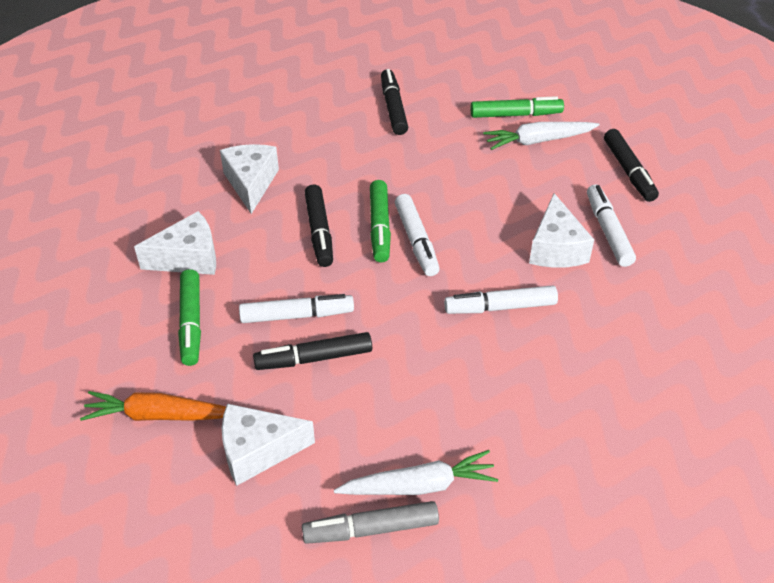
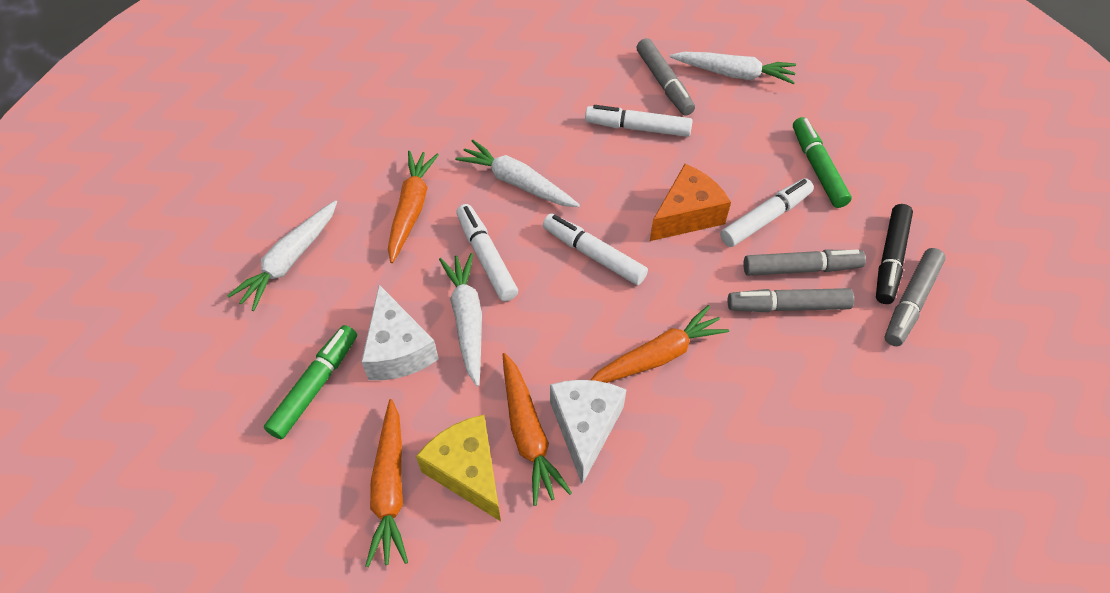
black marker: [253,332,372,370] [304,185,333,267] [381,69,408,135] [604,129,659,202] = 4 -> [876,204,913,304] = 1
green marker: [178,269,201,366] [370,180,391,263] [471,96,564,118] = 3 -> [264,325,357,439] [793,117,852,208] = 2
grey marker: [302,501,439,544] = 1 -> [637,38,695,116] [728,288,854,313] [743,249,866,276] [885,248,946,346] = 4
orange carrot: [80,391,226,421] = 1 -> [365,399,408,567] [388,151,439,263] [503,353,572,506] [590,305,729,383] = 4
orange cheese: none = 0 -> [650,164,731,241] = 1
white carrot: [334,450,498,495] [483,122,599,150] = 2 -> [227,200,337,311] [439,253,482,386] [455,140,580,207] [670,52,796,84] = 4
white cheese: [134,211,216,275] [220,144,279,214] [222,404,315,486] [529,193,594,268] = 4 -> [361,285,439,380] [550,380,626,485] = 2
yellow cheese: none = 0 -> [416,415,501,521] = 1

